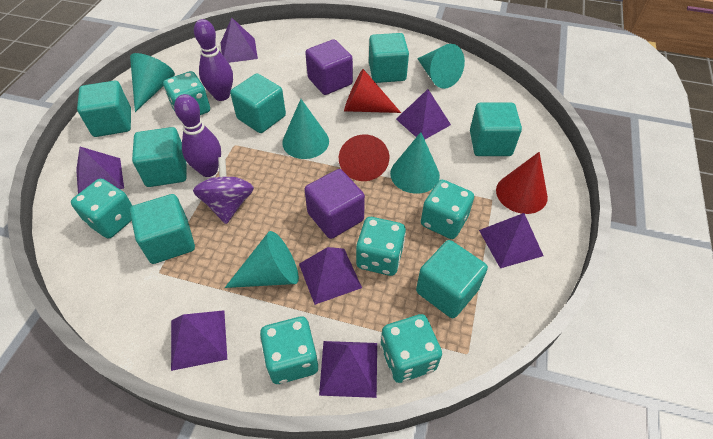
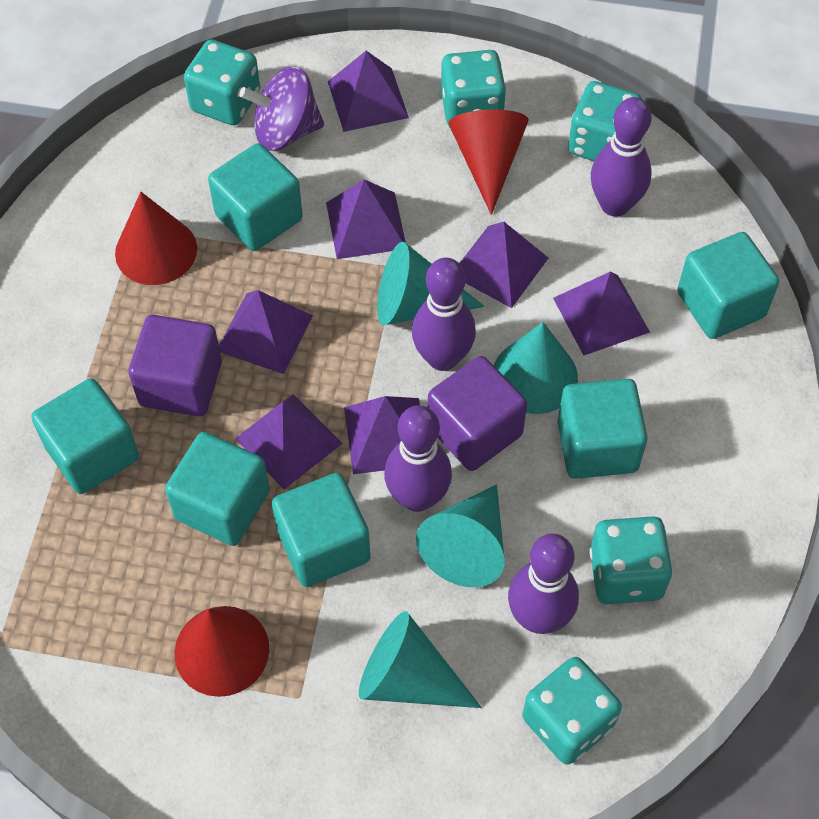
purple bowling pin: [174,94,221,177] [194,19,233,101] = 2 -> [384,405,452,512] [412,258,476,371] [508,534,579,634] [591,97,652,217] = 4
turquoise cone: [130,53,175,112] [225,231,299,288] [282,99,329,159] [390,132,440,194] [417,44,465,89] = 5 -> [359,611,482,708] [377,242,485,325] [416,484,505,587] [494,322,578,414] = 4
turquoise cube: [77,81,131,137] [130,194,195,264] [132,127,187,187] [230,74,286,133] [369,33,409,83] [416,240,488,318] [470,103,522,156] = 7 -> [31,378,139,494] [165,432,270,546] [208,143,303,251] [272,473,370,587] [558,379,648,479] [677,232,779,339] = 6
turquoise dice: [71,178,133,238] [163,71,210,116] [260,317,318,384] [356,217,406,276] [381,314,442,383] [421,180,474,239] = 6 -> [184,39,260,125] [441,50,506,128] [523,657,622,765] [568,81,642,161] [590,516,672,604] = 5

